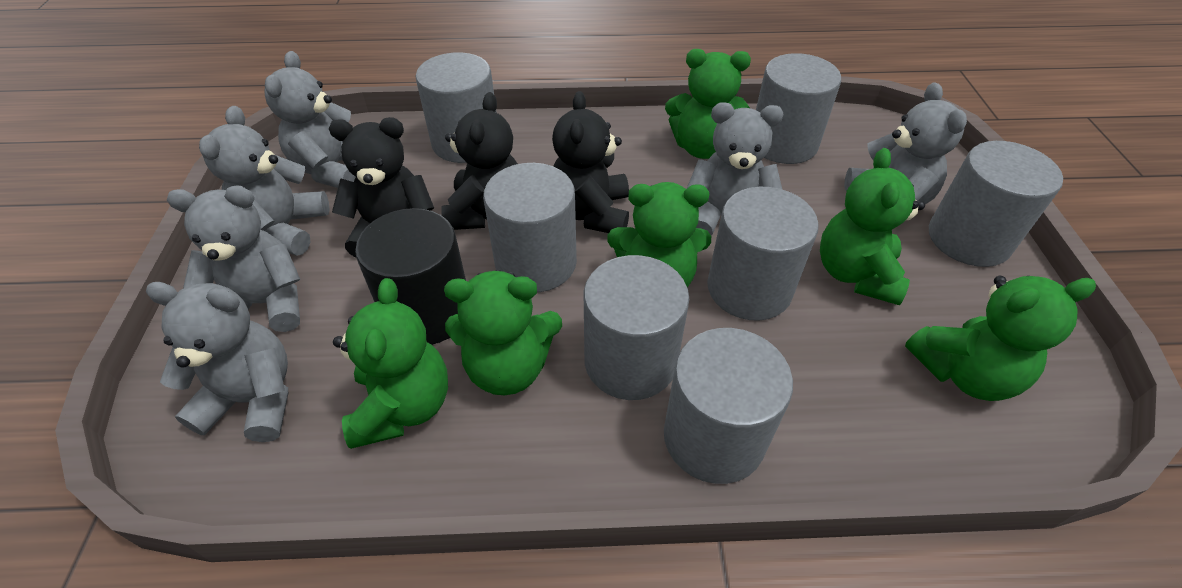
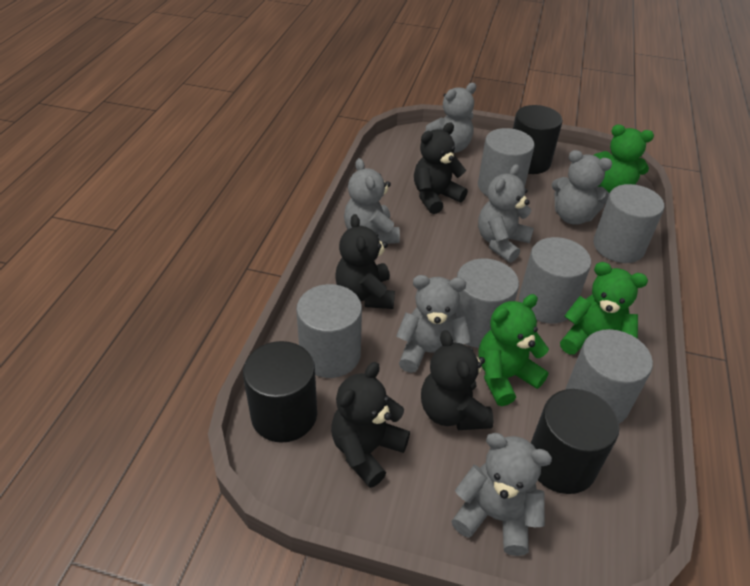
black cylinder: [355,208,466,345] = 1 -> [243,341,317,443] [513,105,563,174] [531,389,620,494] = 3
black teddy bear: [329,117,434,257] [441,92,518,230] [552,91,629,233] = 3 -> [331,362,410,488] [336,214,395,309] [414,123,468,214] [421,330,493,430] = 4
green teddy bear: [333,278,448,449] [444,270,562,395] [607,182,711,287] [665,49,751,159] [820,148,925,305] [905,276,1096,401] = 6 -> [478,294,549,406] [560,262,648,355] [594,125,654,193] = 3
grey cylinder: [416,52,497,163] [483,163,577,292] [584,255,689,400] [664,328,793,484] [707,187,819,321] [756,53,841,164] [929,141,1063,267] = 7 -> [296,284,362,378] [455,259,519,348] [478,128,535,196] [519,237,591,324] [565,329,653,423] [593,184,664,263] = 6

